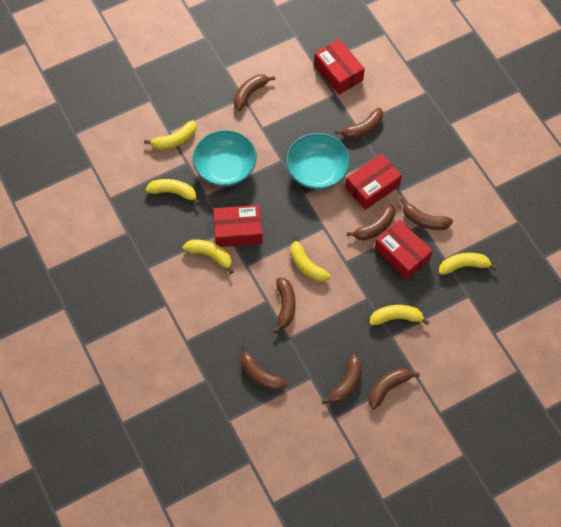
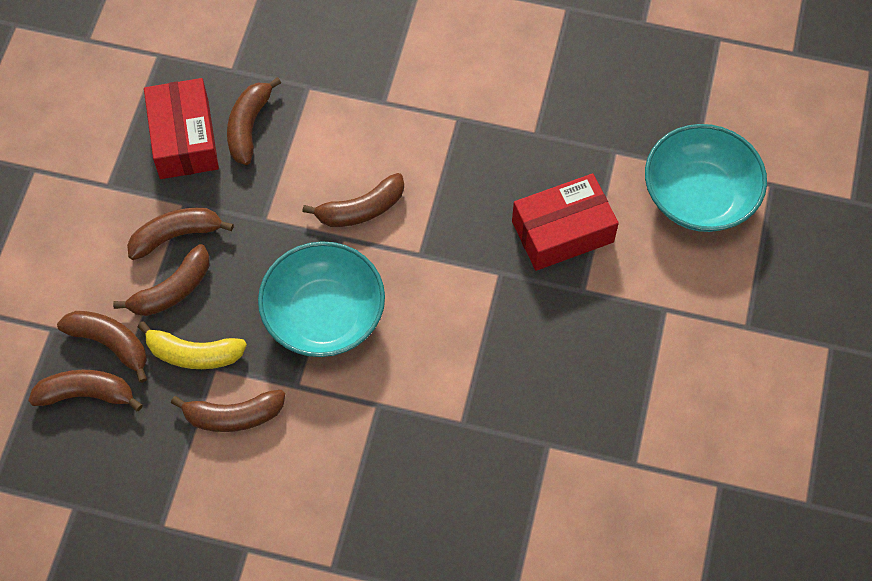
brown banana: [234,74,275,111] [241,346,288,391] [273,278,296,333] [322,354,362,404] [335,107,383,139] [347,204,395,241] [368,368,420,409] [400,198,453,230] = 8 -> [28,370,143,411] [57,311,147,383] [113,244,209,316] [127,208,234,260] [171,390,285,432] [227,77,281,165] [302,173,404,227] = 7
red box: [213,205,263,247] [314,39,365,94] [345,153,402,210] [375,220,433,280] = 4 -> [144,78,219,179] [512,173,619,271] = 2
yellow banana: [144,120,196,150] [145,179,200,205] [183,240,234,274] [291,235,331,282] [370,305,429,325] [439,253,497,275] = 6 -> [138,321,247,369] = 1

